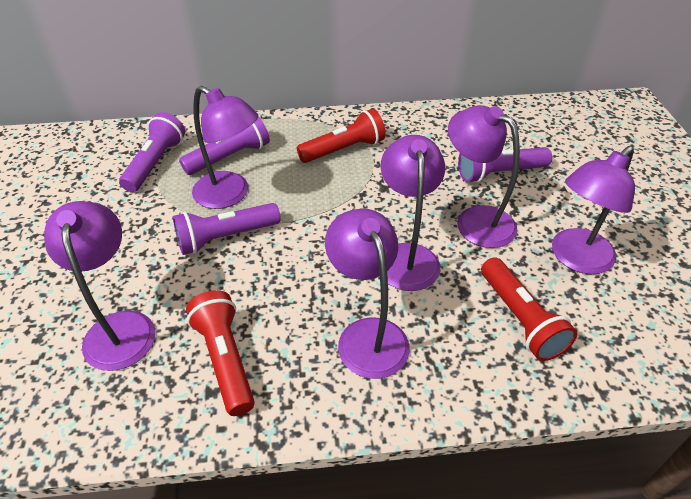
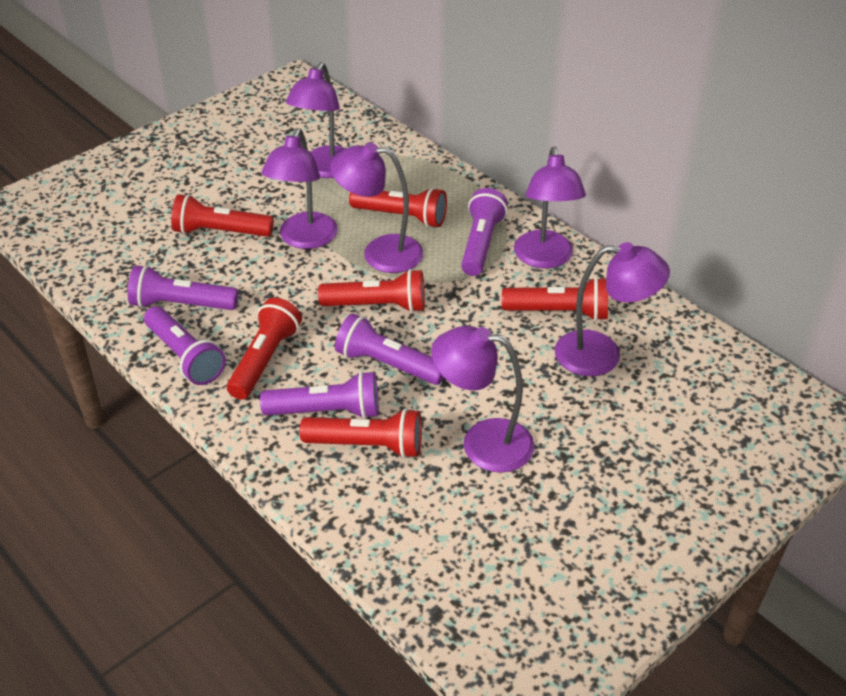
purple flashlight: [119,112,185,192] [173,203,281,255] [179,116,270,175] [458,147,552,183] = 4 -> [127,265,239,310] [144,306,226,385] [260,371,379,419] [335,313,444,385] [461,188,508,276] = 5
red flashlight: [186,290,255,416] [297,109,386,163] [481,257,577,361] = 3 -> [171,194,274,237] [227,298,302,400] [300,408,422,458] [318,269,425,313] [349,187,447,227] [502,277,608,321] = 6

